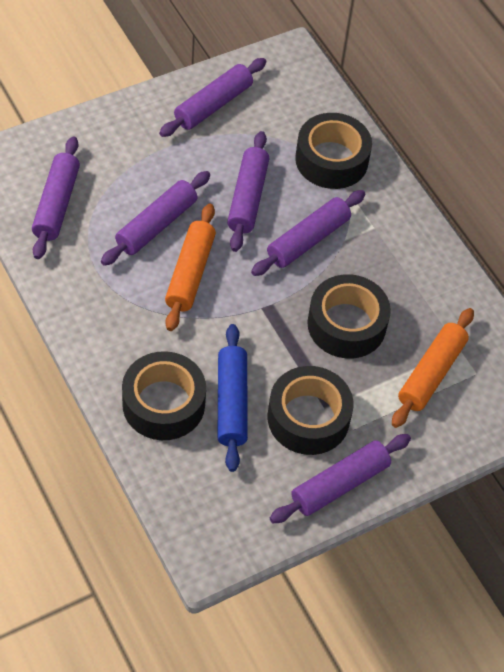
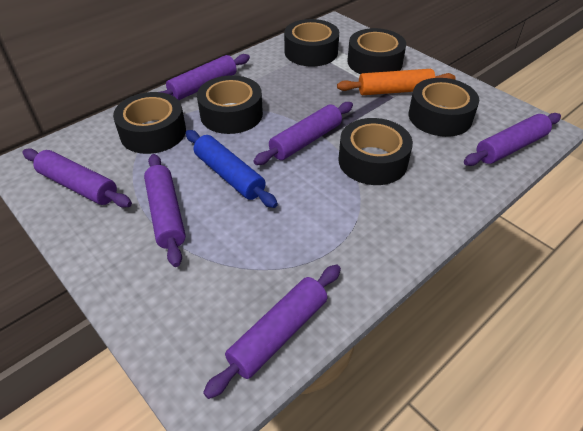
black tape: [122,351,206,440] [268,366,354,455] [295,113,372,189] [307,274,391,359] = 4 -> [113,92,186,154] [197,75,263,134] [284,19,339,67] [338,118,413,185] [347,28,406,74] [409,78,479,137] = 6
orange rolling pin: [165,203,216,331] [392,308,474,428] = 2 -> [337,69,456,95] = 1

